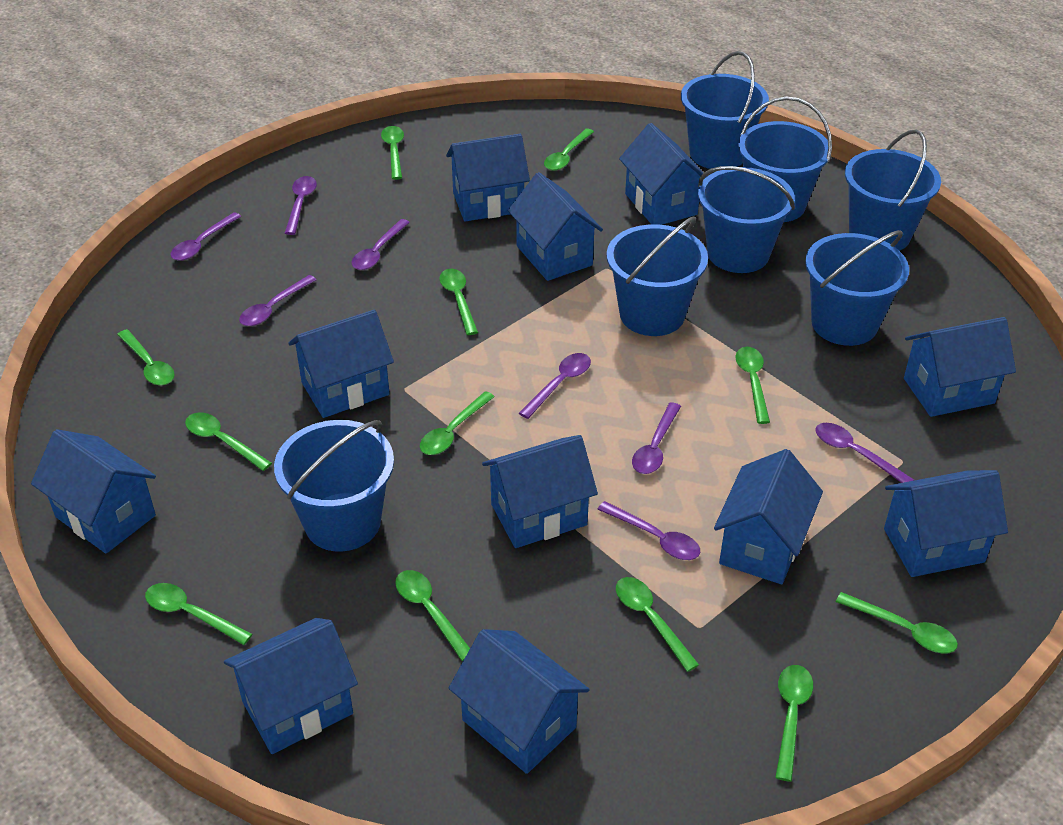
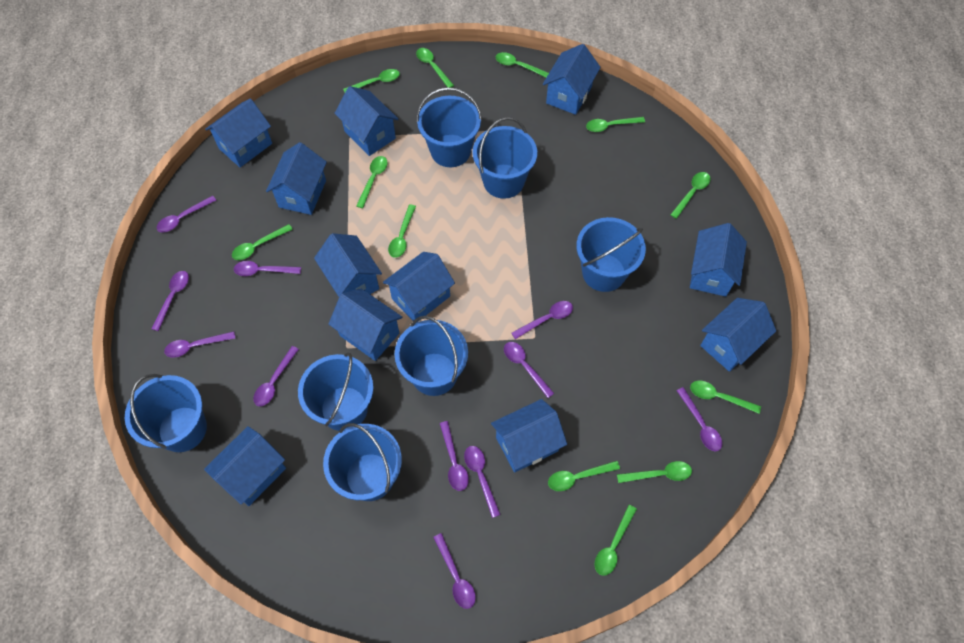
purple spoon: [171,212,241,261] [239,275,316,326] [285,176,317,235] [351,219,410,270] [519,353,591,419] [597,501,700,560] [632,402,681,474] [815,423,914,483] = 8 -> [151,271,189,331] [157,196,216,232] [164,331,236,358] [234,261,301,276] [253,346,299,406] [433,533,476,609] [440,421,469,491] [464,446,501,518] [504,342,554,398] [511,301,573,339] [676,387,722,451] = 11

